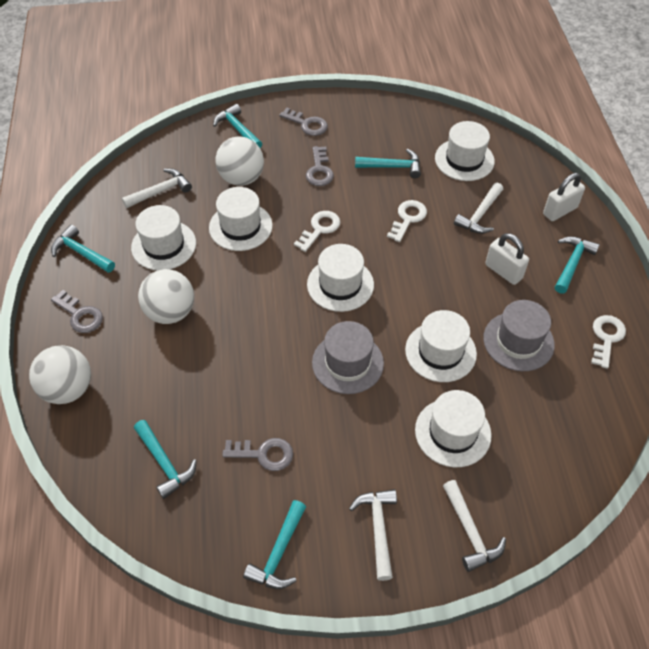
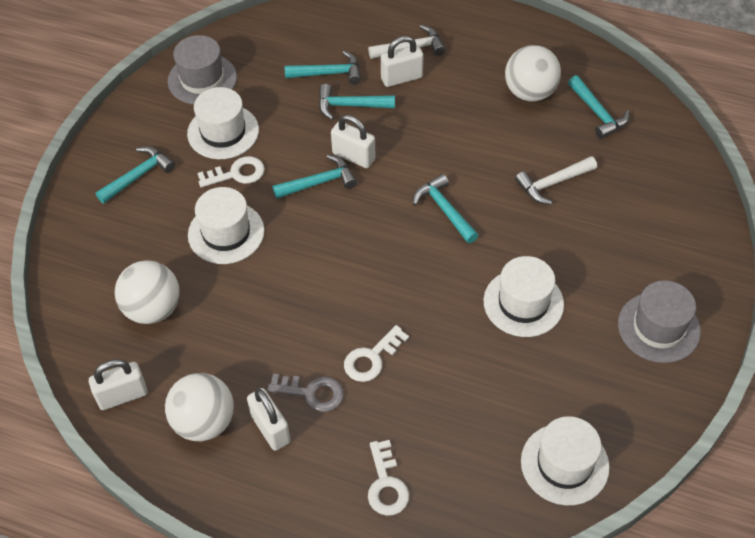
grey key: [51,290,103,333] [222,438,293,471] [279,108,328,136] [306,146,334,186] = 4 -> [267,374,344,412] = 1
white hammer: [122,168,192,208] [349,489,397,581] [443,480,506,572] [454,183,503,234] = 4 -> [368,25,446,59] [515,156,597,205] = 2
white hat: [131,205,196,270] [209,187,273,251] [307,244,374,312] [405,310,477,382] [415,390,492,467] [435,121,495,181] = 6 -> [187,87,259,159] [188,187,264,264] [483,256,564,337] [521,416,609,505] = 4
white padlock: [485,233,529,285] [543,173,585,221] = 2 -> [89,359,148,410] [247,388,291,451] [331,115,376,168] [381,36,423,87] = 4

